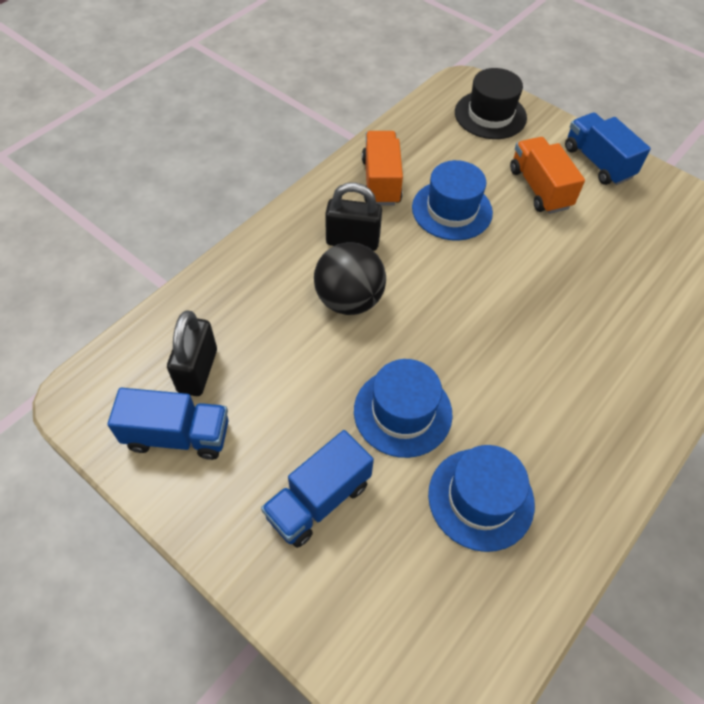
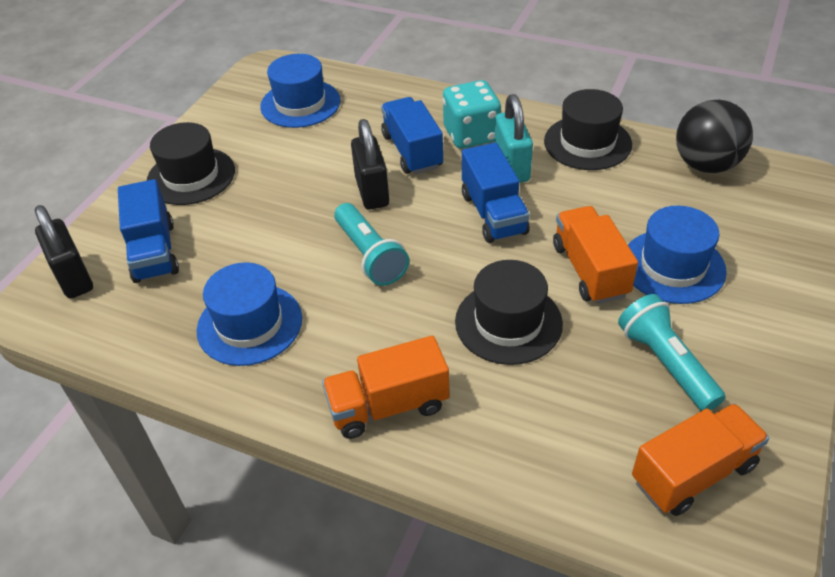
black hat: [455,68,527,139] = 1 -> [147,122,235,205] [455,260,563,365] [544,89,632,170] = 3
orange truck: [362,131,403,206] [510,137,585,214] = 2 -> [322,336,450,439] [553,206,638,304] [632,403,769,516] = 3
turquoise dice: none = 0 -> [443,80,501,149] = 1
turquoise flashlight: none = 0 -> [334,203,409,286] [618,294,726,411] = 2
turquoise padlock: none = 0 -> [494,94,533,183] = 1

